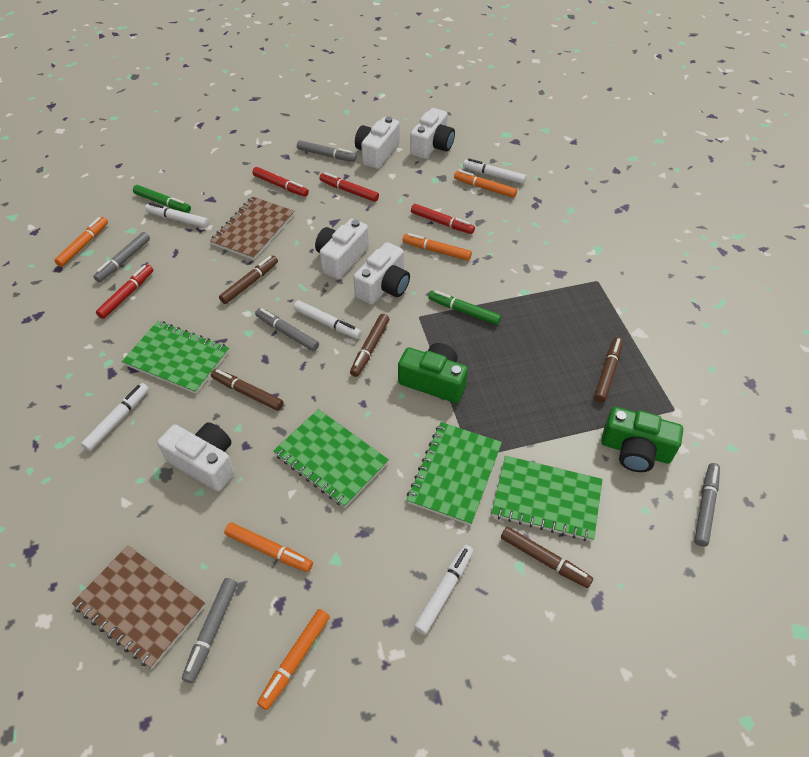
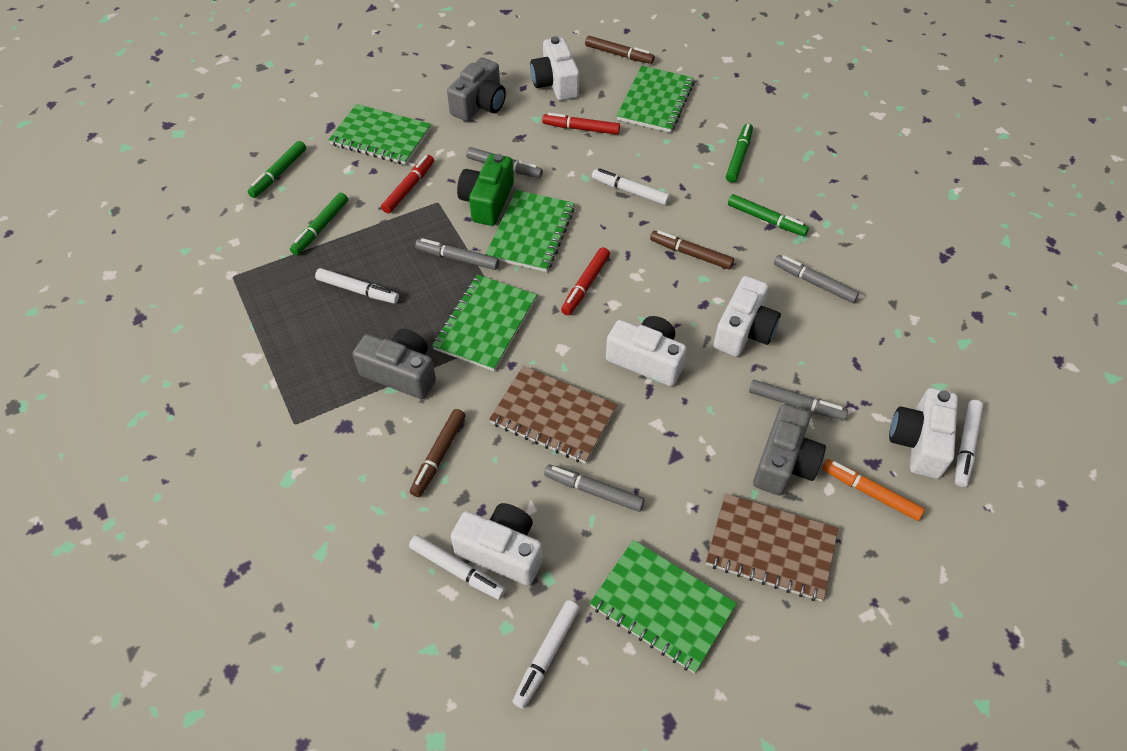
brown marker: [211,369,283,411] [219,256,278,304] [350,314,389,377] [501,527,593,588] [594,337,623,403] = 5 -> [410,409,466,497] [585,36,655,64] [650,230,734,269] = 3
green camera: [398,343,468,403] [601,407,683,472] = 2 -> [457,154,514,226] = 1
green marker: [133,185,191,213] [428,290,501,325] = 2 -> [248,141,306,198] [290,193,348,255] [726,123,753,183] [728,194,809,236] = 4
green notebook: [122,321,229,394] [273,409,389,508] [407,422,502,526] [492,456,603,541] = 4 -> [328,104,431,165] [432,275,537,371] [486,190,575,272] [590,540,737,673] [617,66,694,133] = 5
grey camera: none = 0 -> [353,329,436,399] [447,58,506,121] [753,404,826,496] = 3
orange marker: [54,217,108,267] [224,523,313,572] [257,609,330,710] [403,233,472,261] [454,170,517,198] = 5 -> [822,459,925,521] = 1
red marker: [96,265,153,319] [252,167,309,197] [320,172,379,202] [411,204,475,234] = 4 -> [381,155,434,214] [542,113,620,135] [561,247,610,315] = 3

